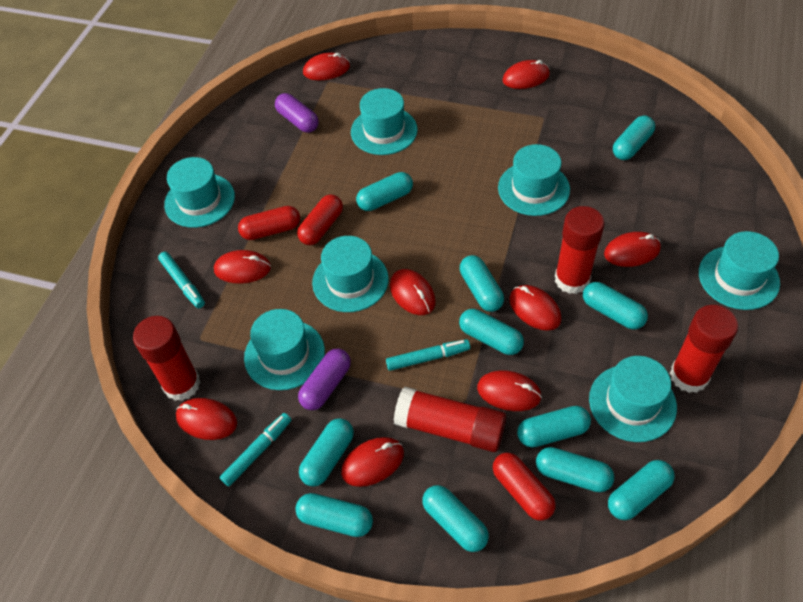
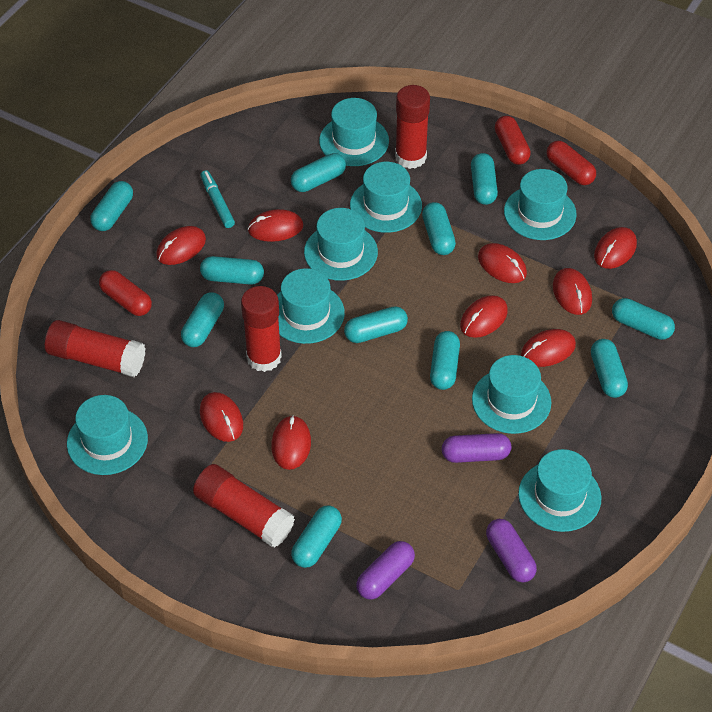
purple capsule: [275,93,319,133] [298,348,351,410] = 2 -> [356,541,415,600] [442,433,511,463] [486,519,537,582] = 3
turquoise hat: [164,157,235,228] [244,309,325,390] [312,236,389,312] [351,88,418,155] [498,144,570,216] [589,356,677,442] [699,231,780,310] = 7 -> [67,395,148,475] [277,268,345,344] [304,208,378,281] [319,98,389,166] [350,162,422,233] [472,355,552,434] [504,169,577,240] [518,449,601,532] = 8
turquoise marker: [158,252,205,309] [220,413,291,486] [386,339,470,371] = 3 -> [200,170,235,228] = 1

